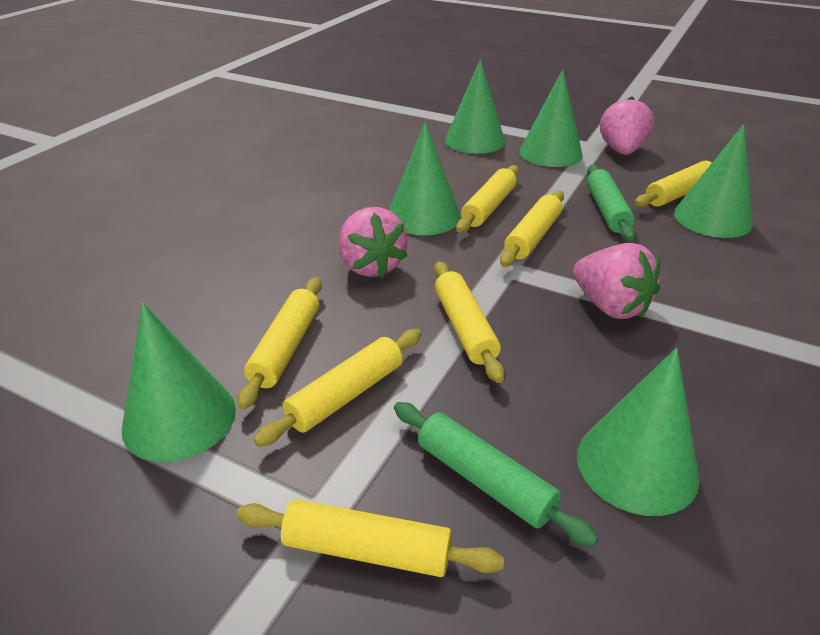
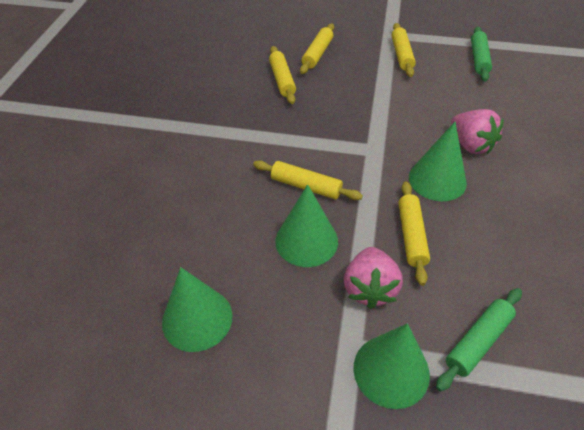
green cone: [122,303,236,462] [389,122,461,235] [445,59,505,154] [519,69,583,167] [577,348,700,516] [674,124,753,238] = 6 -> [162,267,233,352] [275,184,338,267] [354,323,430,409] [409,122,467,202] = 4
pink strawberry: [339,207,407,278] [573,243,660,319] [600,97,654,155] = 3 -> [344,247,403,309] [451,109,504,154] = 2
yellow rolling pin: [236,499,504,577] [238,277,322,409] [254,329,422,447] [434,261,505,383] [456,165,519,233] [500,190,564,267] [634,161,712,207] = 7 -> [253,160,363,200] [269,46,296,104] [300,23,334,74] [391,23,416,77] [398,181,430,286] = 5

